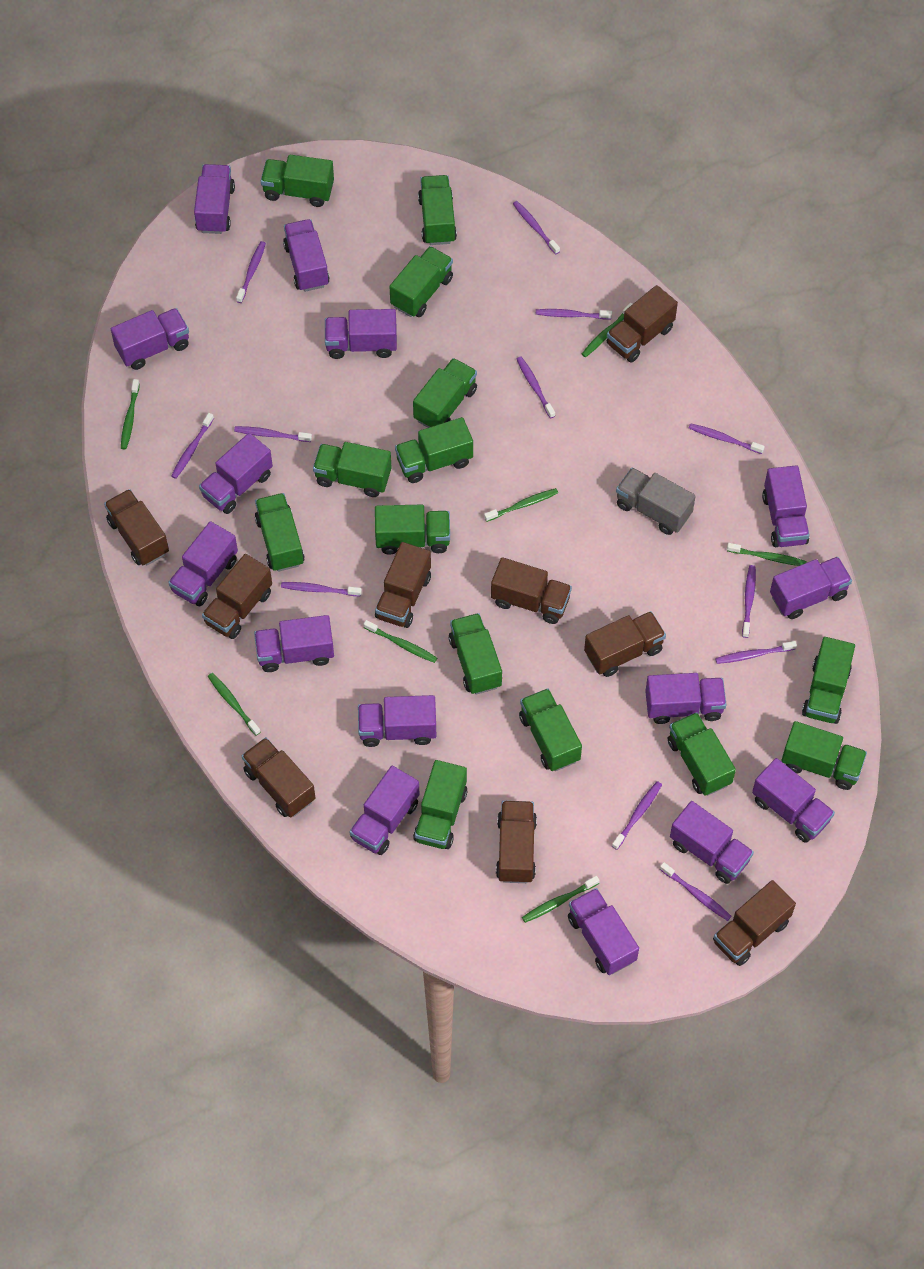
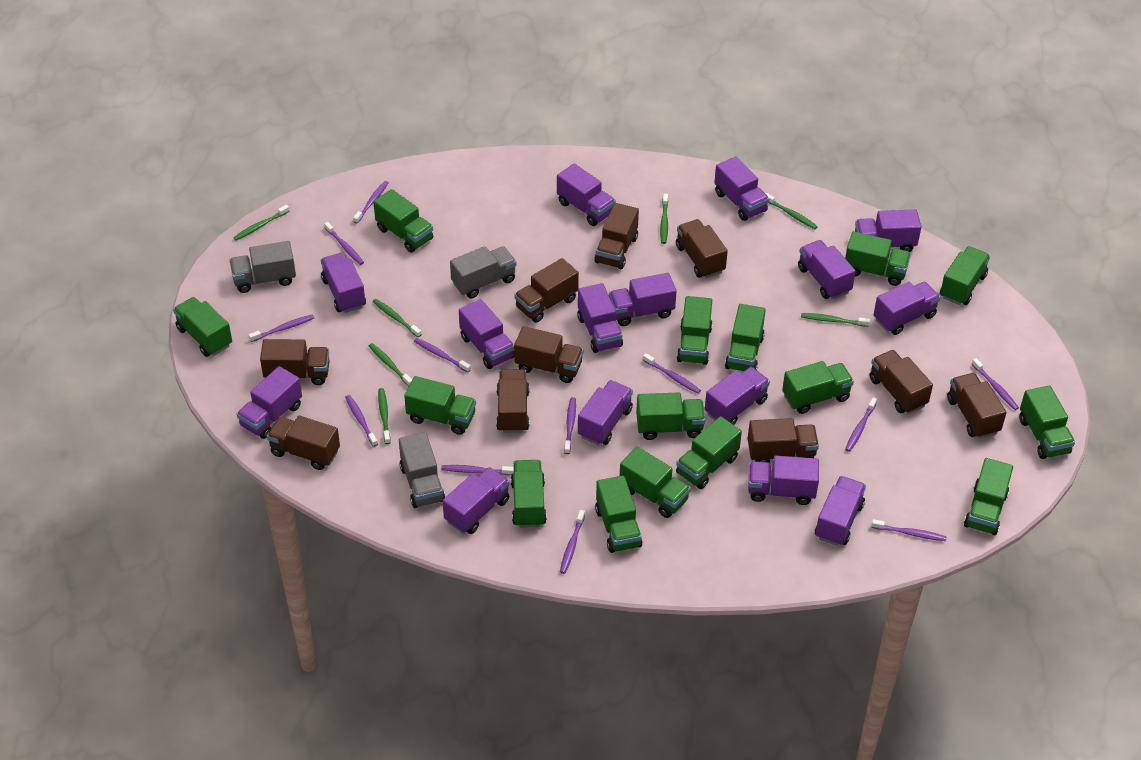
brown truck: [104,489,169,565] [202,554,272,639] [242,737,315,818] [375,542,431,628] [491,557,572,624] [496,801,537,883] [584,611,666,677] [607,285,678,363] [713,880,796,966] = 9 -> [260,339,330,385] [267,416,340,470] [496,369,529,433] [514,258,579,323] [514,326,583,383] [594,203,639,269] [676,219,728,278] [748,418,819,463] [870,350,933,414] [947,373,1007,438] = 10
green truck: [255,493,305,572] [261,155,334,207] [313,442,391,497] [375,505,450,555] [390,246,453,317] [395,417,473,483] [413,358,477,428] [413,760,467,849] [418,175,457,245] [449,613,502,695] [519,688,582,771] [668,712,736,796] [781,721,867,790] [802,637,855,724] = 14 -> [173,297,232,357] [373,189,433,253] [404,376,476,435] [511,460,547,528] [595,475,642,553] [620,447,691,518] [636,392,705,440] [676,416,742,489] [677,296,713,365] [725,304,766,371] [782,361,854,414] [845,231,911,286] [940,246,990,305] [964,458,1013,535] [1019,386,1075,459] = 15
grey truck: [616,468,696,535] = 1 -> [229,241,296,293] [399,432,445,508] [450,246,516,299] = 3

